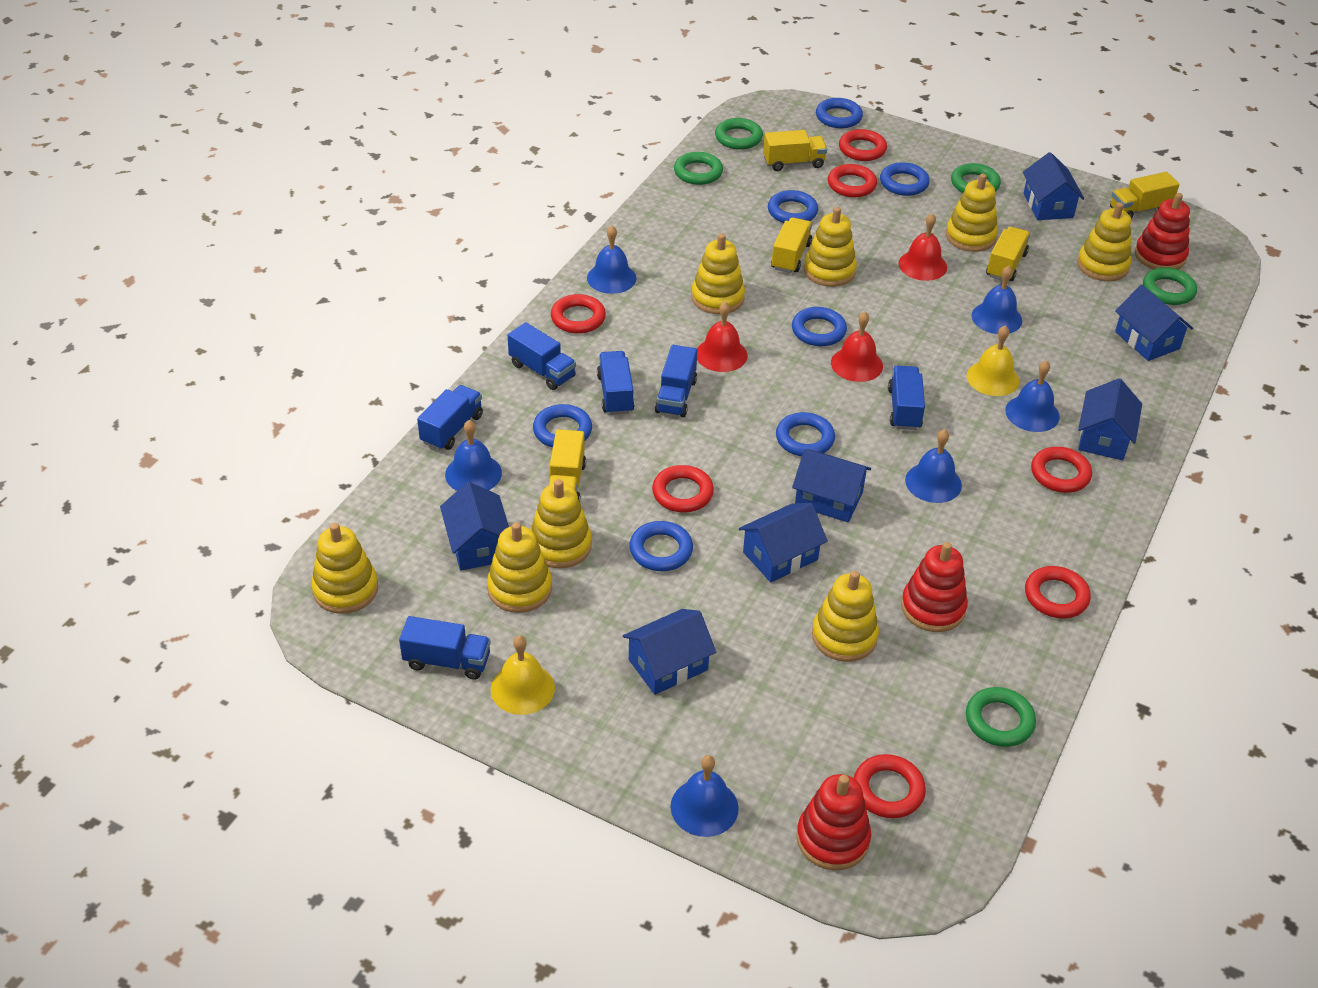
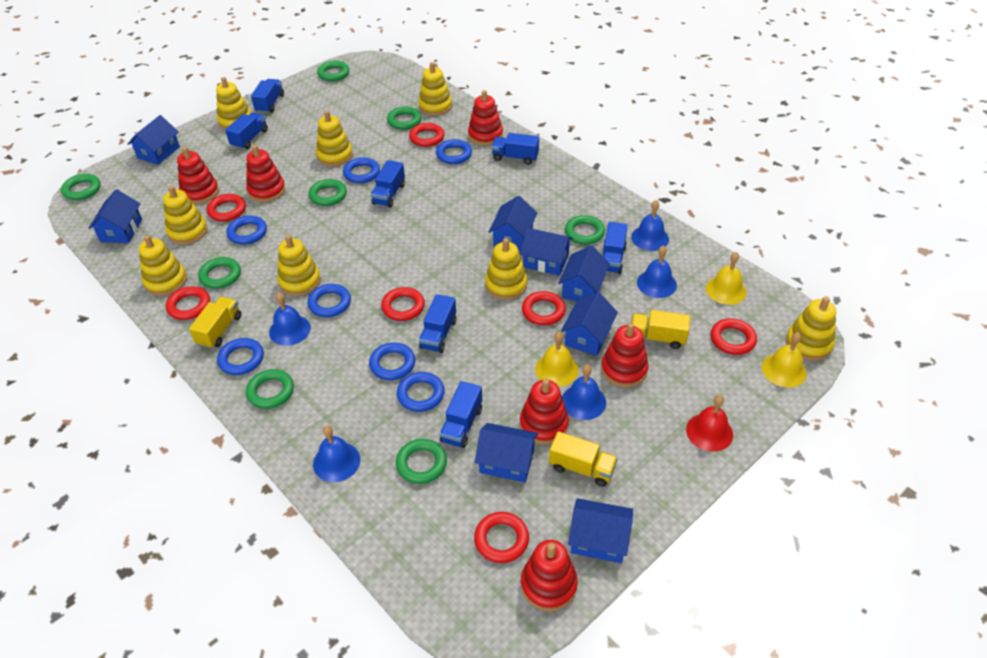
blue bell: [445,420,502,491] [587,226,636,294] [671,755,739,837] [905,429,962,503] [972,266,1022,334] [1005,360,1060,432] = 6 -> [269,293,311,346] [313,425,360,482] [562,364,606,420] [631,200,669,251] [637,245,677,298] = 5
blue house: [440,482,509,570] [623,609,716,695] [739,503,828,582] [792,449,871,523] [1023,152,1084,220] [1078,378,1142,460] [1115,285,1193,361] = 7 -> [88,189,142,243] [128,115,180,165] [475,423,538,482] [489,196,537,252] [520,228,573,276] [558,245,610,302] [561,292,618,356] [568,498,633,563] = 8
blue truck: [399,616,491,680] [417,385,483,450] [508,322,576,390] [597,351,635,415] [655,345,697,417] [888,366,925,430] = 6 -> [225,112,268,149] [251,79,284,113] [371,160,405,207] [419,294,456,353] [440,381,482,448] [492,133,539,165] [603,222,628,274] = 7
green ring: [674,152,723,185] [715,118,763,150] [951,163,1001,193] [966,687,1036,747] [1143,267,1197,305] = 5 -> [61,174,101,200] [198,257,241,289] [246,369,294,409] [309,179,347,206] [317,61,350,81] [387,106,422,130] [396,439,447,484] [565,215,605,245] = 8
red bell: [697,302,747,372] [831,311,883,382] [898,213,947,281] = 3 -> [686,395,733,452] = 1
red stacking toy: [796,774,871,871] [901,542,968,632] [1135,193,1190,269] = 3 -> [177,147,219,204] [246,145,285,202] [468,90,503,146] [520,379,569,445] [521,540,578,611] [601,323,649,387] = 6
yellow bell: [491,636,555,715] [967,325,1019,396] = 2 -> [535,332,579,387] [706,252,747,305] [762,332,807,388] = 3
yellow truck: [548,429,586,501] [763,130,827,171] [771,217,812,273] [986,226,1030,281] [1110,172,1179,219] = 5 -> [189,297,241,349] [549,431,618,487] [631,310,690,349] = 3

